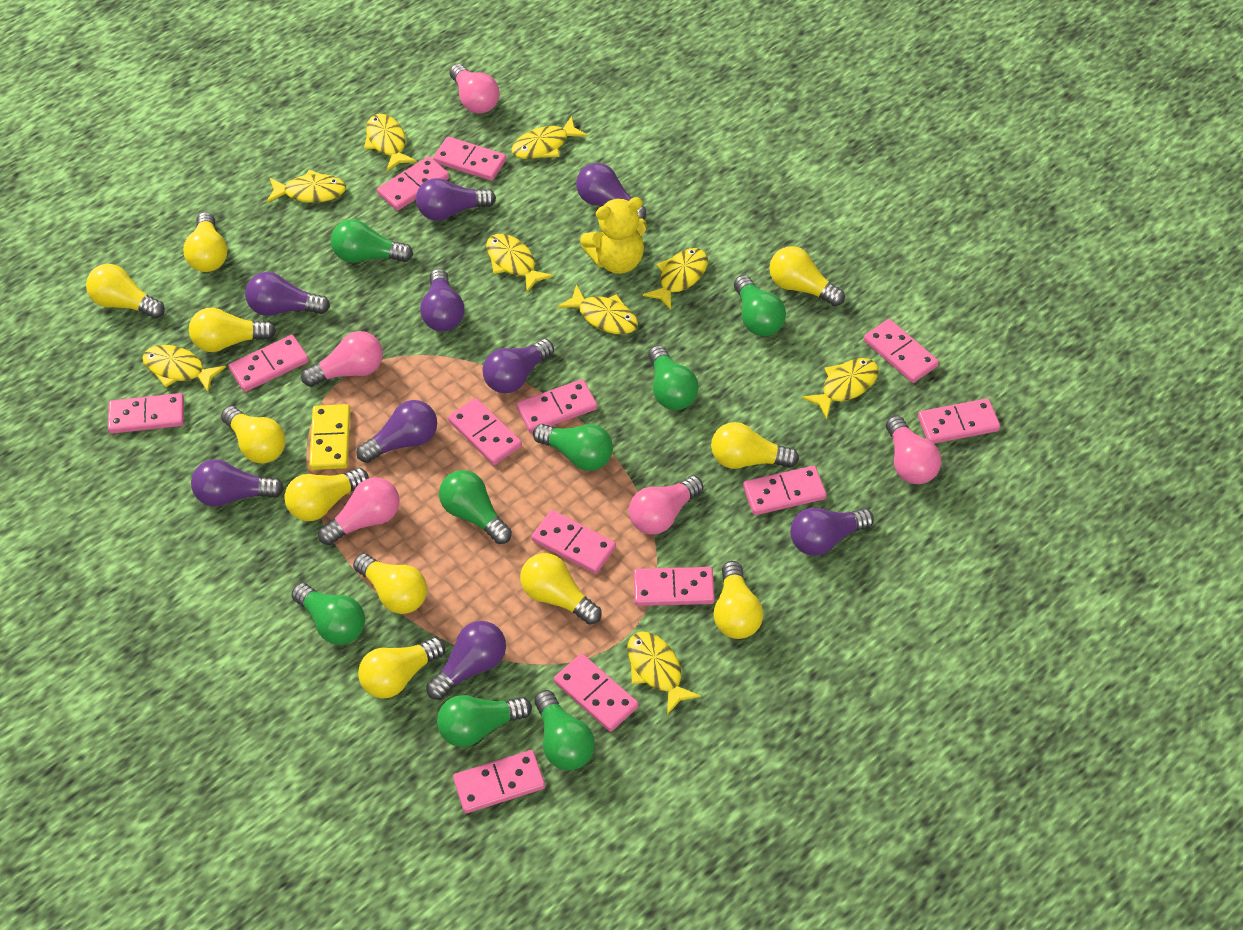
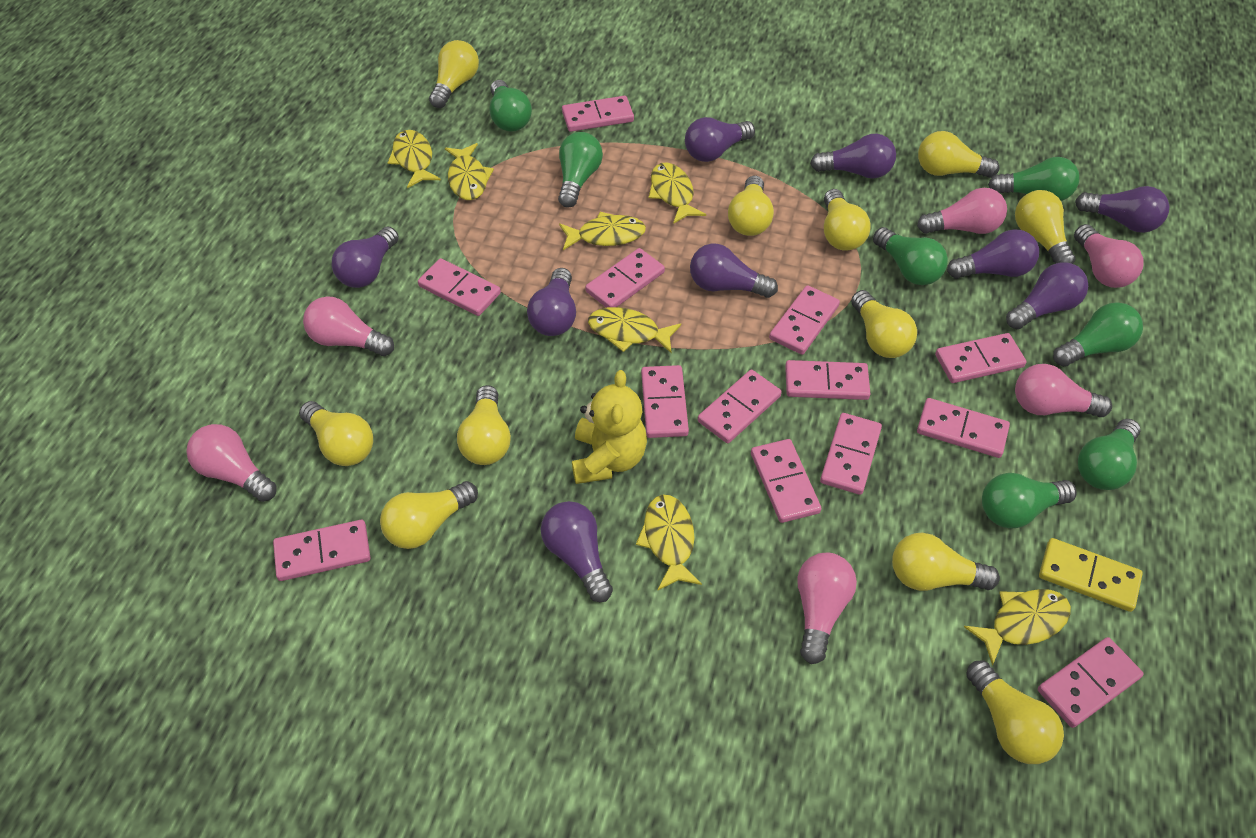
green light bulb: [291,583,365,645] [331,219,413,262] [437,695,532,747] [439,470,512,544] [533,424,613,471] [534,690,595,770] [648,345,698,410] [734,275,786,336] = 8 -> [490,80,532,132] [558,132,603,208] [873,227,948,285] [982,473,1077,529] [988,157,1079,201] [1053,302,1143,367] [1078,419,1140,490] = 7
pink light bulb: [301,331,383,387] [318,477,400,545] [450,64,500,114] [629,476,703,535] [886,415,941,484] = 5 -> [186,424,277,502] [303,296,394,356] [797,553,857,664] [917,188,1007,234] [1015,364,1112,417] [1074,224,1144,288] = 6
yellow fish: [142,345,226,392] [266,170,346,203] [364,114,417,171] [486,234,554,292] [511,116,588,159] [558,284,638,334] [628,631,701,715] [643,248,708,310] [802,358,879,419] = 9 -> [387,130,441,188] [445,143,494,200] [559,212,646,250] [588,307,681,353] [636,495,702,590] [649,163,706,224] [964,589,1071,666] = 7

